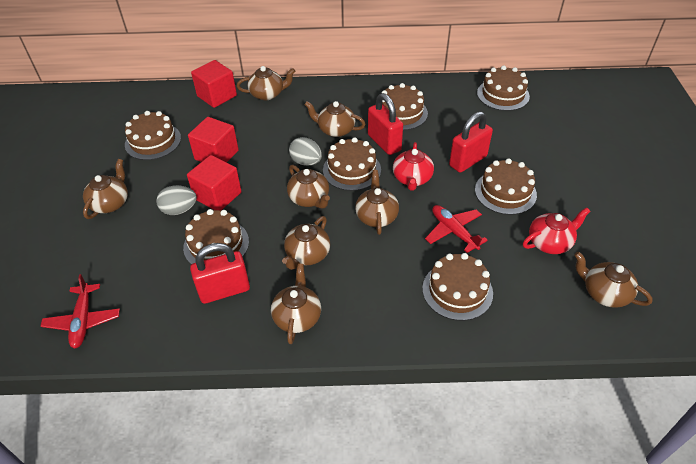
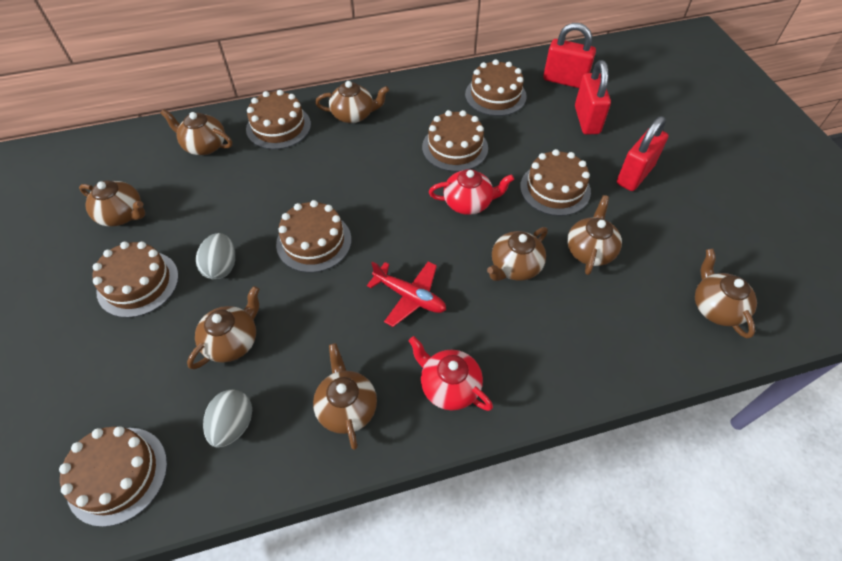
red cube: [187,155,242,210] [188,117,239,162] [191,60,237,108] = 3 -> none = 0
red plane: [40,274,120,349] [425,205,488,253] = 2 -> [367,261,446,327] = 1

